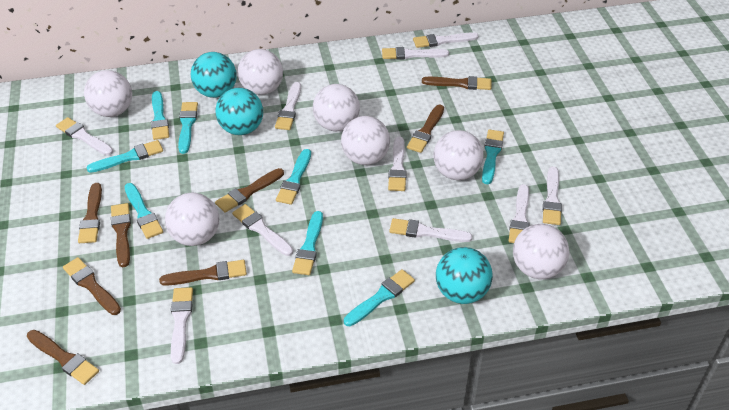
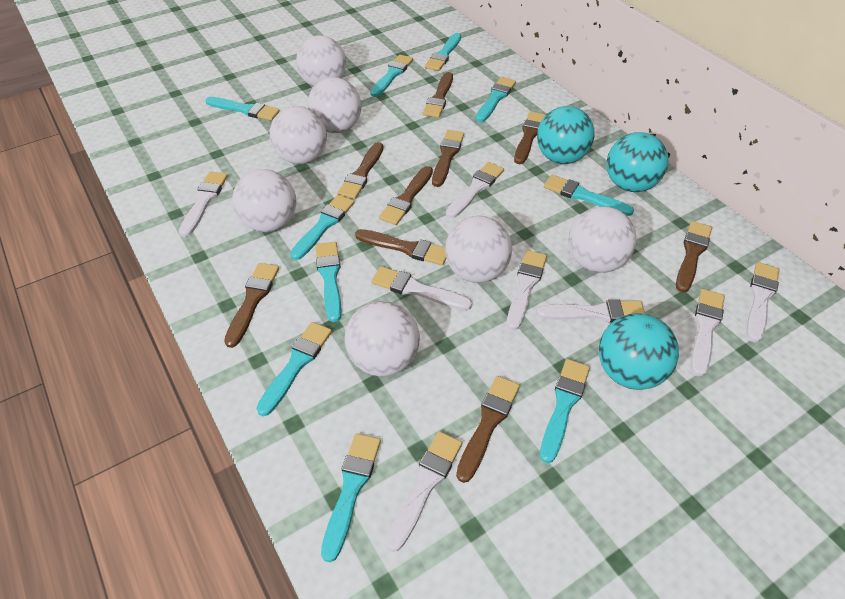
brown brush: [27,330,99,385] [63,257,121,315] [78,183,102,243] [111,203,131,268] [159,260,247,286] [215,168,284,213] [407,105,444,153] [422,76,491,90] = 8 -> [224,263,279,348] [338,142,384,199] [355,229,446,265] [379,166,433,225] [423,72,453,118] [432,130,464,187] [456,376,520,483] [514,111,546,164] [676,221,712,293] = 9
turquoise brush: [86,140,163,173] [125,183,163,239] [151,91,169,140] [178,102,198,154] [276,149,311,205] [292,211,323,275] [344,269,415,326] [482,130,504,184] = 8 -> [205,97,280,121] [256,322,332,416] [290,195,354,260] [315,242,342,322] [321,433,381,562] [370,55,413,97] [425,33,461,71] [476,77,516,122] [540,359,590,463] [544,175,634,216] = 10
white brush: [56,117,113,155] [171,287,193,364] [232,204,293,256] [275,82,301,130] [382,47,449,60] [388,136,407,191] [389,218,472,242] [413,32,479,48] [509,184,530,243] [543,167,562,225] = 10 -> [179,171,228,237] [371,266,472,311] [386,431,462,552] [446,162,504,218] [507,250,547,331] [536,299,645,322] [691,289,725,377] [746,262,780,343] = 8

